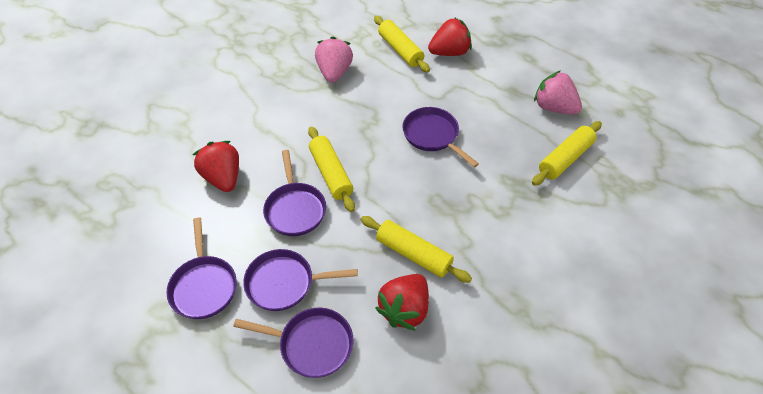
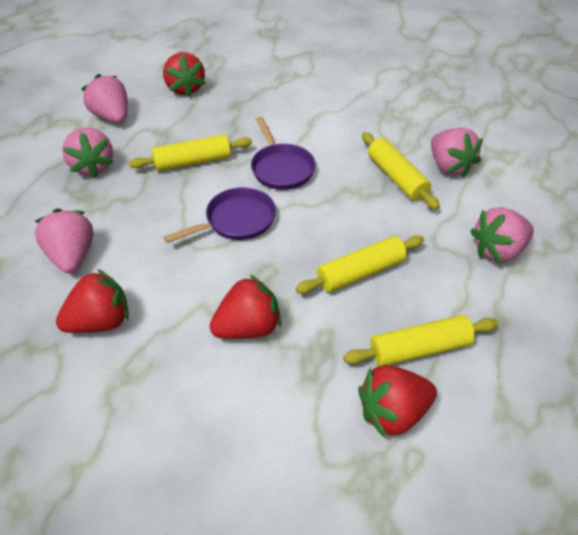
pink strawberry: [315,36,353,83] [534,71,582,114] = 2 -> [34,209,93,273] [62,128,113,178] [82,74,128,123] [431,128,483,177] [471,207,534,263] = 5
purple pan: [166,218,237,319] [233,308,353,378] [243,249,358,311] [263,150,326,236] [402,107,479,168] = 5 -> [164,187,276,243] [251,117,316,190] = 2
red strawberry: [193,141,239,192] [375,274,429,331] [428,17,472,56] = 3 -> [56,269,129,333] [163,52,206,97] [210,275,281,339] [358,365,437,438] = 4

